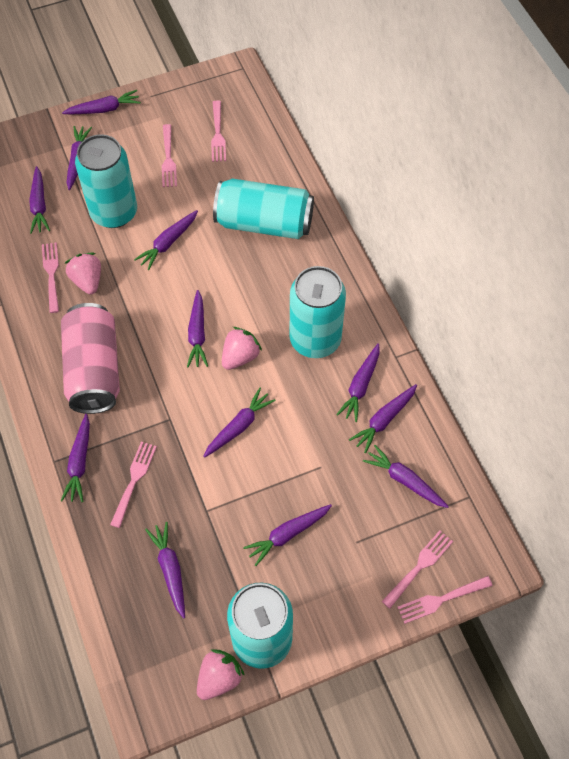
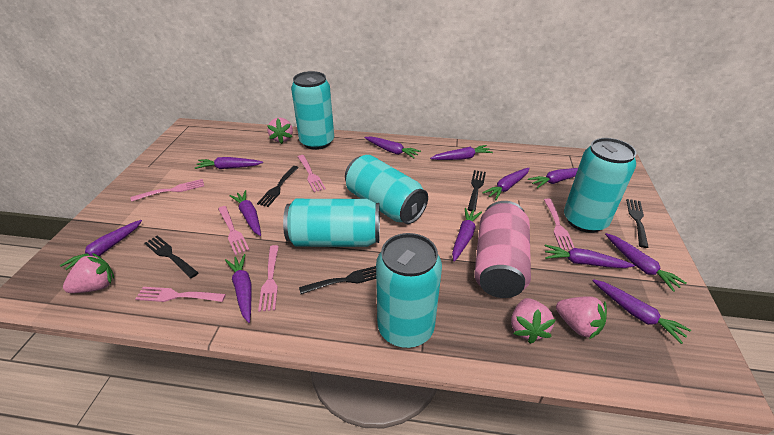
black fork: none = 0 -> [144,235,198,278] [257,166,299,207] [299,266,376,294] [467,170,486,212] [626,199,649,248] = 5
pink strawberry: [64,253,101,294] [197,649,245,700] [222,327,262,370] = 3 -> [63,253,114,293] [267,117,293,144] [511,298,555,344] [556,296,607,339] = 4
turquoise can: [75,134,137,228] [213,179,314,239] [227,583,293,669] [289,266,346,358] = 4 -> [283,199,380,247] [291,71,334,150] [345,155,428,224] [376,233,442,348] [564,138,637,233] = 5

